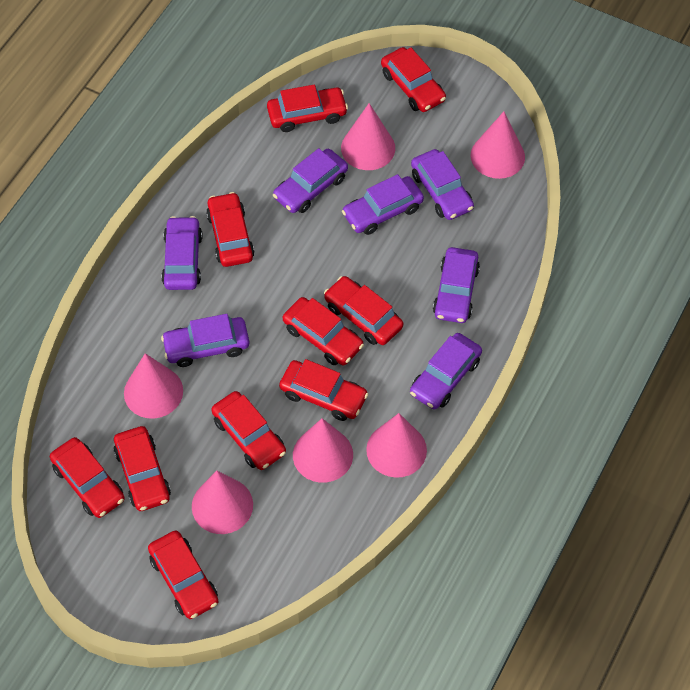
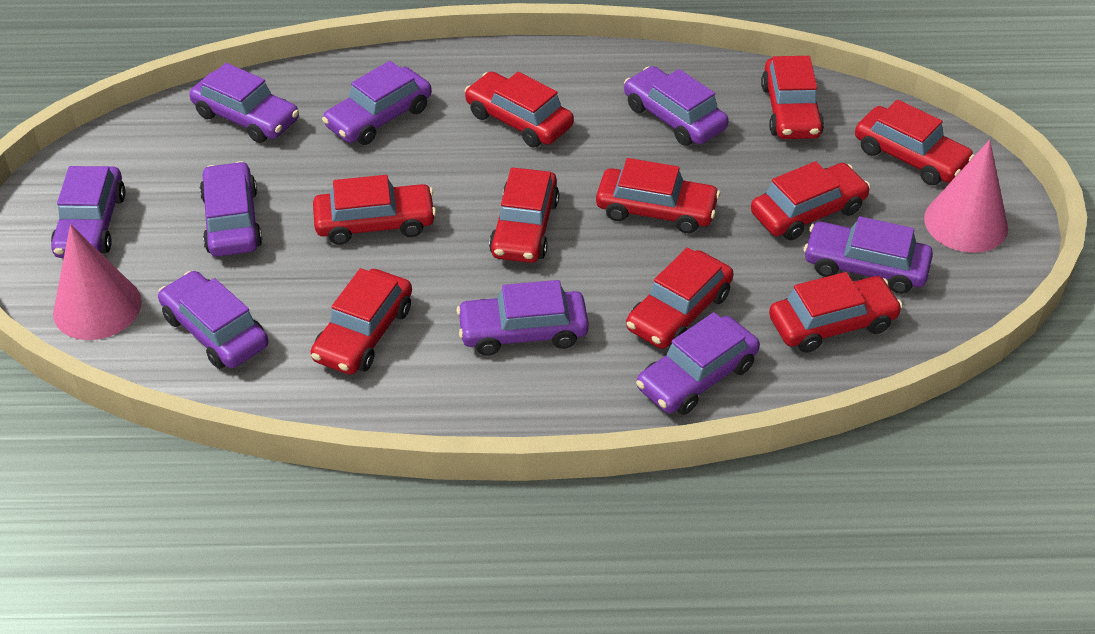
pink cone: [124,353,183,419] [192,471,253,534] [293,418,353,483] [341,103,395,170] [366,413,427,478] [470,111,525,179] = 6 -> [53,224,142,340] [924,140,1008,253] = 2
purple car: [161,216,203,290] [161,314,250,367] [273,148,348,213] [342,174,424,235] [410,333,482,409] [411,149,474,220] [433,247,480,323] = 7 -> [51,166,126,258] [158,271,268,369] [189,63,299,143] [200,161,262,257] [322,61,432,145] [456,280,589,356] [624,66,728,146] [636,312,760,415] [804,216,933,294] = 9

